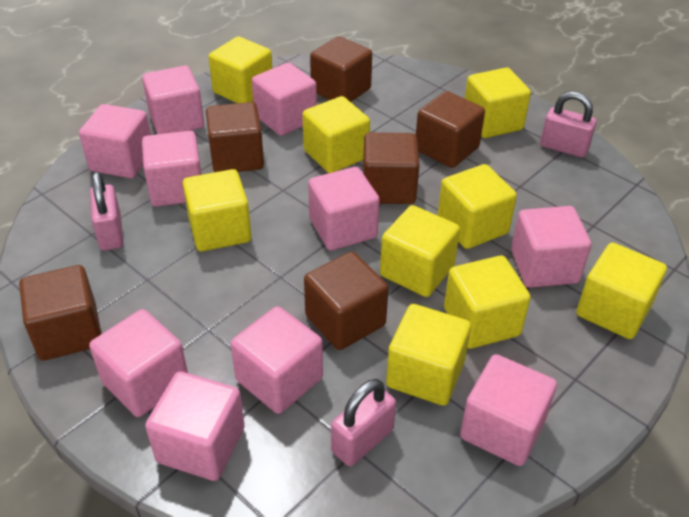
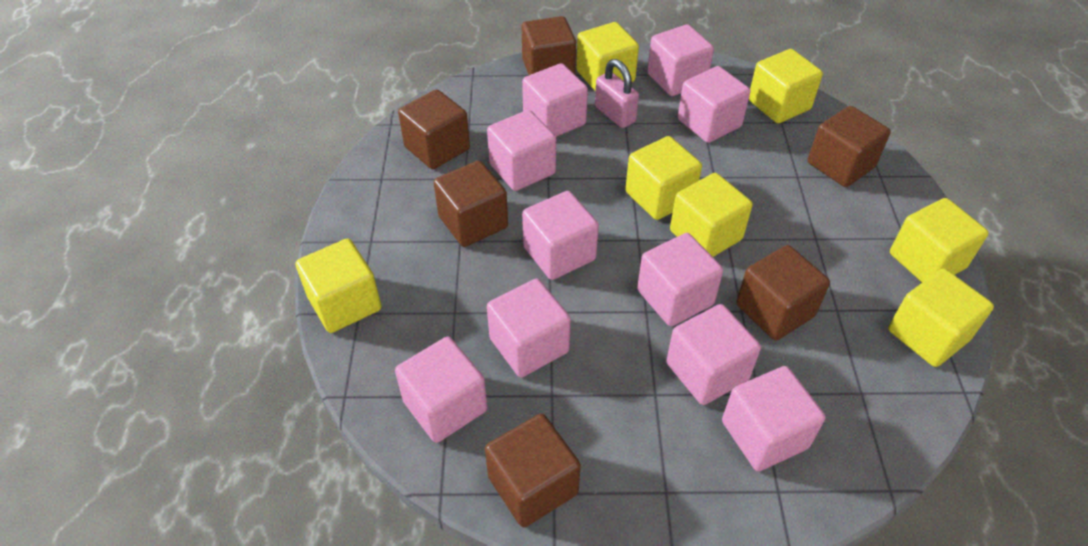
pink padlock: [90,172,124,251] [331,379,396,466] [540,91,596,158] = 3 -> [595,59,639,128] = 1
yellow cube: [183,169,251,252] [209,36,272,103] [302,96,370,173] [380,205,460,297] [386,304,471,406] [437,164,517,249] [444,255,531,349] [465,67,531,138] [577,243,667,339] = 9 -> [296,238,382,333] [576,22,639,92] [625,136,702,220] [670,173,753,257] [749,49,823,123] [888,269,994,367] [890,198,989,282] = 7

